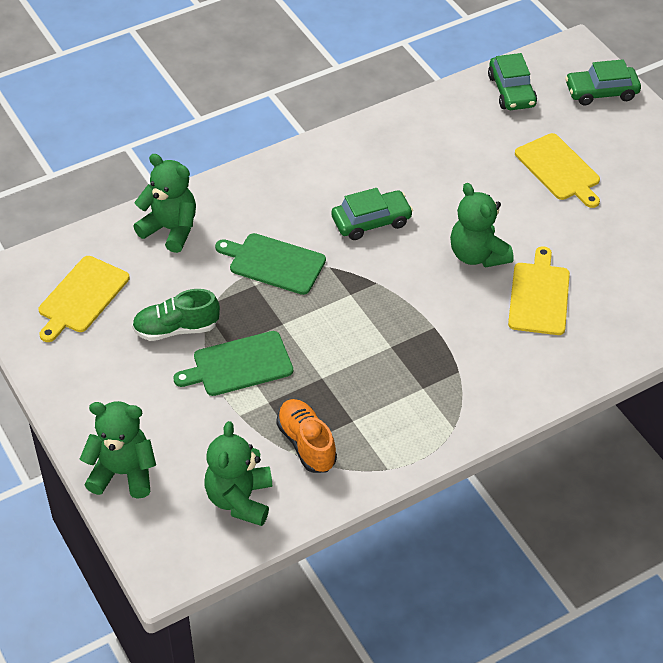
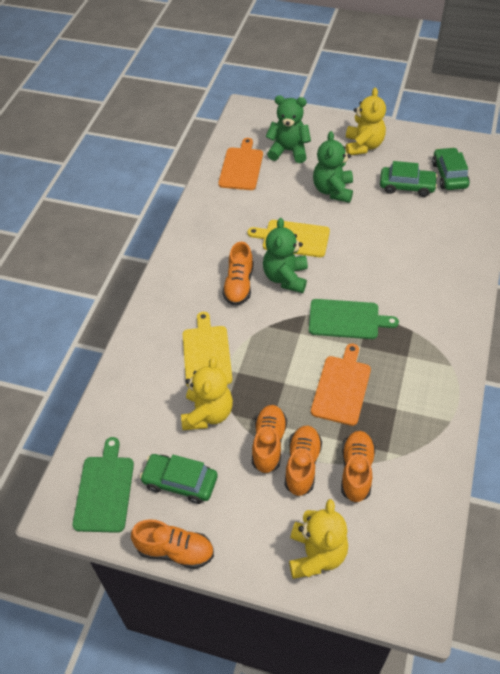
green shoe: [132,289,220,341] = 1 -> none = 0
green teddy bear: [80,401,156,499] [133,154,196,253] [205,421,272,526] [450,183,514,268] = 4 -> [263,218,308,293] [265,95,311,163] [313,131,353,203] = 3
orange cutting board: none = 0 -> [218,138,263,190] [311,343,371,426] = 2
orange shoe: [276,399,337,473] = 1 -> [131,519,214,569] [222,242,253,305] [252,405,287,473] [285,426,322,496] [341,431,376,503] = 5
yellow cutting board: [38,256,130,342] [508,246,570,335] [515,133,600,208] = 3 -> [183,312,232,386] [247,220,330,257] = 2
yellow teddy bear: none = 0 -> [181,356,233,430] [289,499,348,579] [346,88,386,155] = 3

